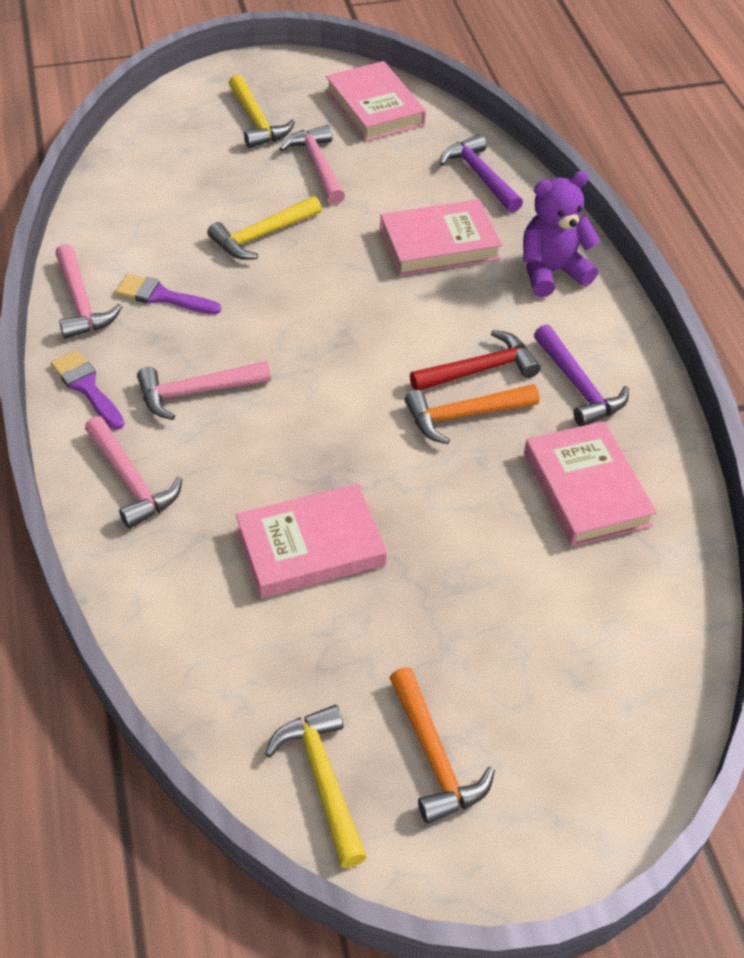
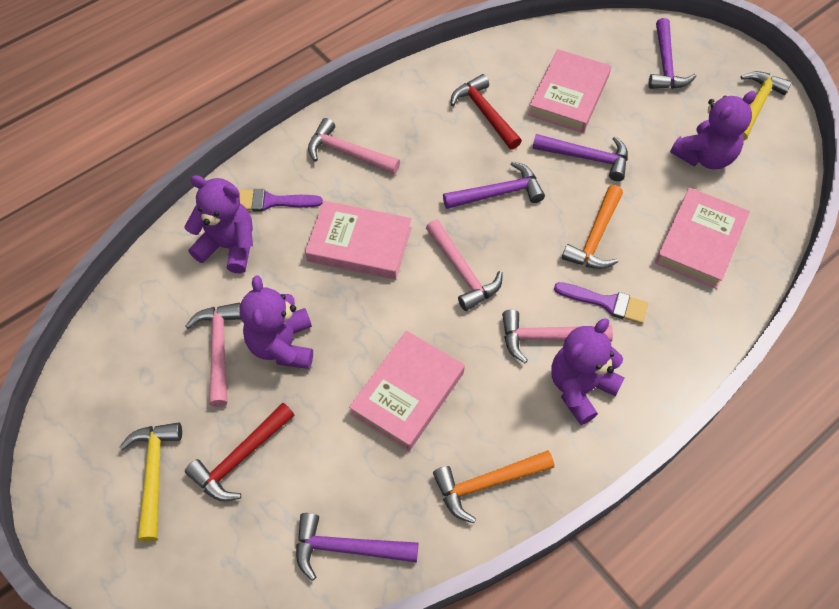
purple hammer: [440,134,523,213] [534,324,629,426] = 2 -> [296,513,418,581] [443,161,545,209] [532,134,628,181] [648,18,696,89] = 4
purple teddy bear: [523,171,600,297] = 1 -> [184,175,253,273] [240,275,313,369] [551,318,624,425] [670,91,756,169] = 4
red hammer: [410,330,541,390] = 1 -> [185,403,294,501] [450,74,522,150] = 2
yellow hammer: [207,196,322,260] [229,74,295,148] [265,705,366,868] = 3 -> [119,422,182,542] [741,71,792,141] = 2

